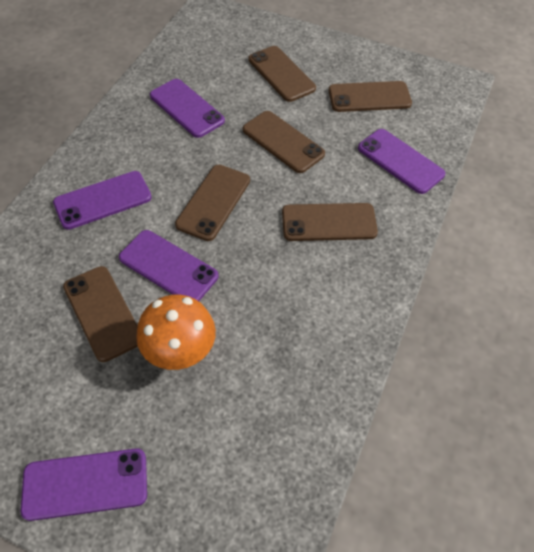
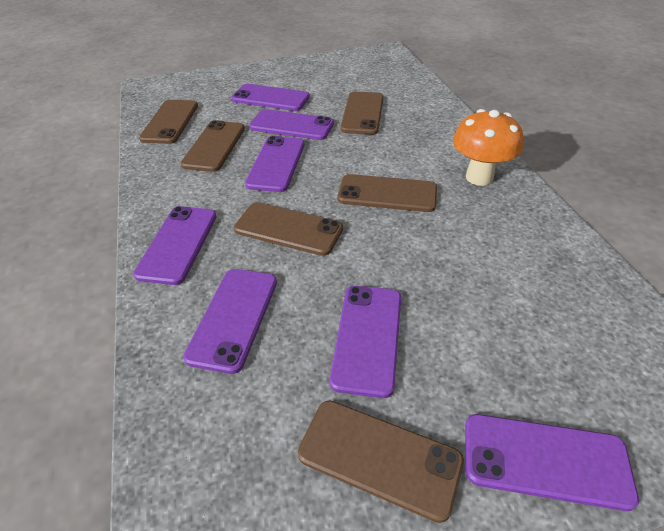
purple phone: [21,448,147,521] [53,171,152,230] [119,230,219,301] [150,79,225,138] [358,129,445,194] = 5 -> [133,206,217,285] [183,269,277,374] [231,84,310,111] [245,136,305,192] [249,109,334,140] [330,286,401,398] [465,414,639,511] = 7

